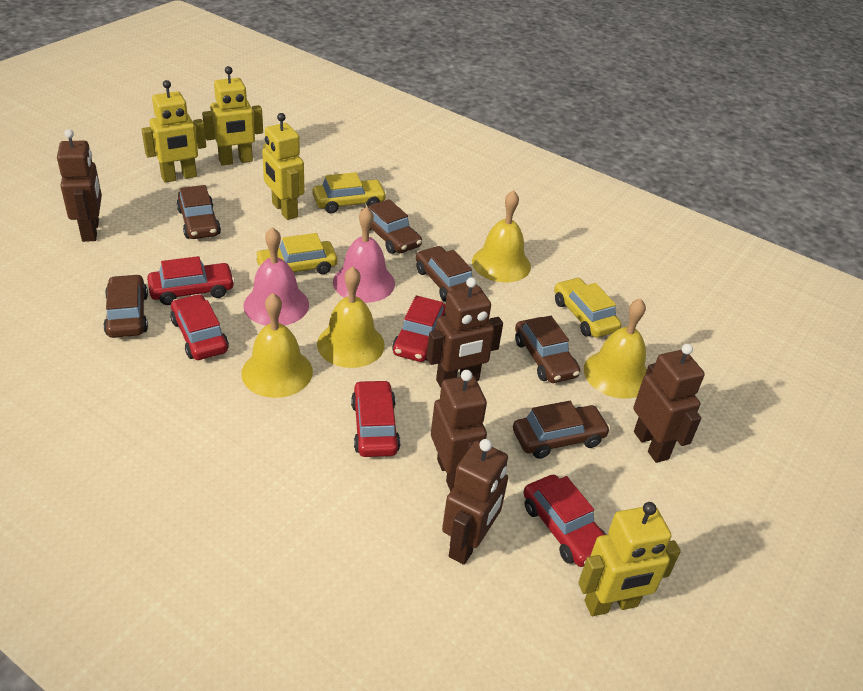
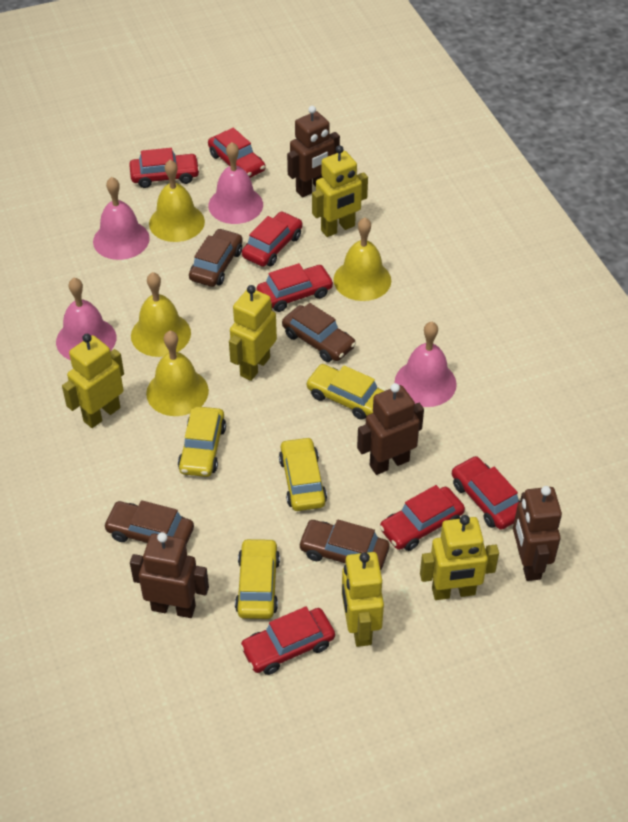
brown car: [103,274,148,338] [176,185,221,239] [361,199,422,254] [416,246,477,302] [513,401,610,459] [515,316,580,383] = 6 -> [103,500,194,545] [189,228,243,287] [282,303,356,362] [298,519,389,570] = 4
brown robot: [57,129,102,242] [427,277,503,387] [431,370,487,492] [442,439,508,565] [633,344,705,463] = 5 -> [130,532,209,618] [287,106,340,198] [357,383,424,475] [513,486,562,581] = 4
pink bell: [243,227,309,326] [333,207,395,303] = 2 -> [56,278,116,360] [93,177,150,260] [208,142,263,224] [395,322,457,407] = 4
red car: [147,256,235,305] [170,294,229,360] [351,380,400,457] [392,295,446,362] [523,475,606,567] = 5 -> [129,148,200,188] [208,128,265,178] [240,606,335,675] [242,211,302,267] [257,263,334,312] [379,485,465,551] [452,456,520,530] = 7
yellow car: [255,233,337,274] [312,172,387,213] [554,277,621,338] = 3 -> [178,406,226,477] [235,538,280,619] [279,437,327,511] [306,364,384,420] = 4
yellow robot: [141,80,206,183] [202,66,263,166] [262,113,304,220] [578,502,681,616] = 4 -> [62,334,124,428] [229,285,277,381] [312,145,368,237] [342,552,384,647] [420,515,499,600] = 5

